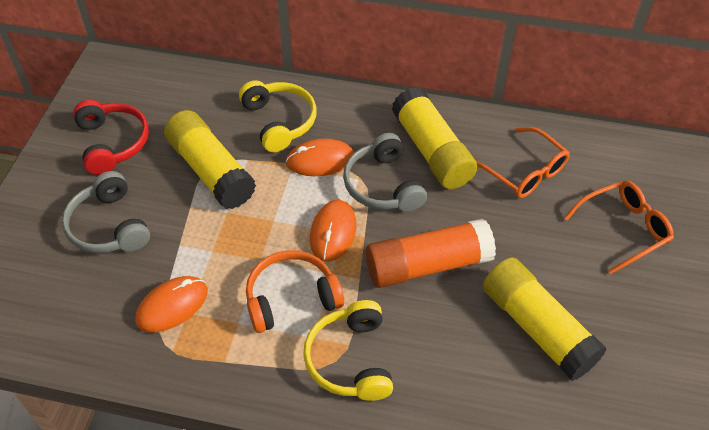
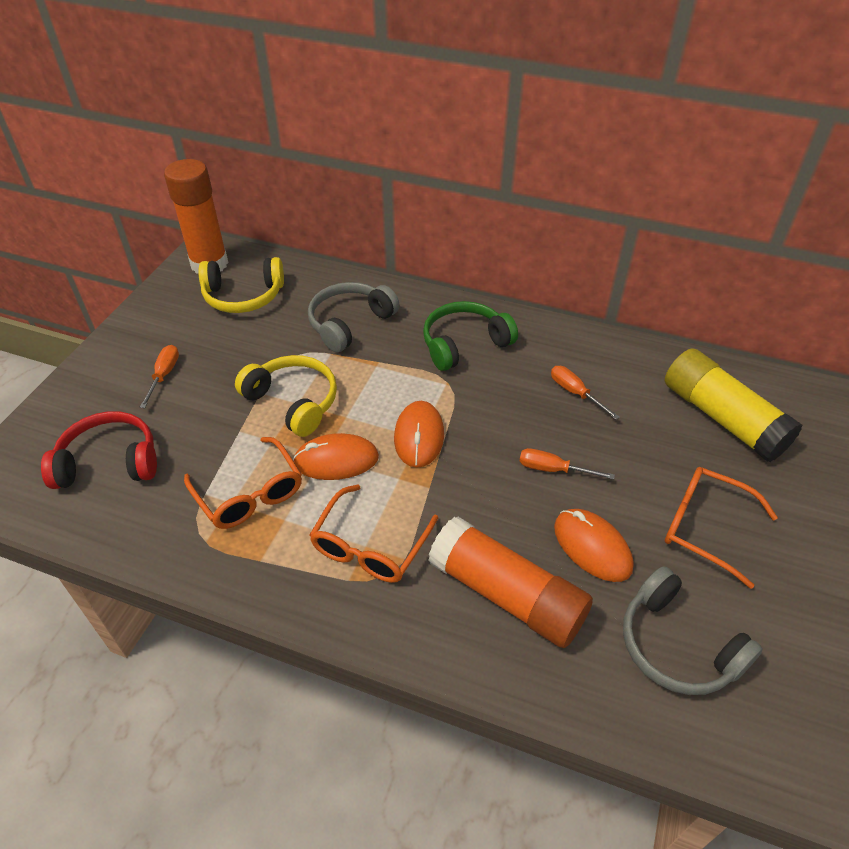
green headphones: none = 0 -> [423,301,518,371] = 1
orange glasses: [477,127,570,198] [564,181,674,274] = 2 -> [184,437,302,529] [310,484,438,583] [665,467,778,589] = 3
orange glue stick: [366,219,496,288] = 1 -> [164,159,229,273] [428,517,593,648] = 2
orange headphones: [246,250,344,333] = 1 -> none = 0
orange screwdriver: none = 0 -> [140,345,179,408] [519,448,615,479] [551,366,620,420] = 3
yellow glue stick: [164,110,256,209] [392,87,478,189] [483,257,607,381] = 3 -> [665,349,802,462] = 1

